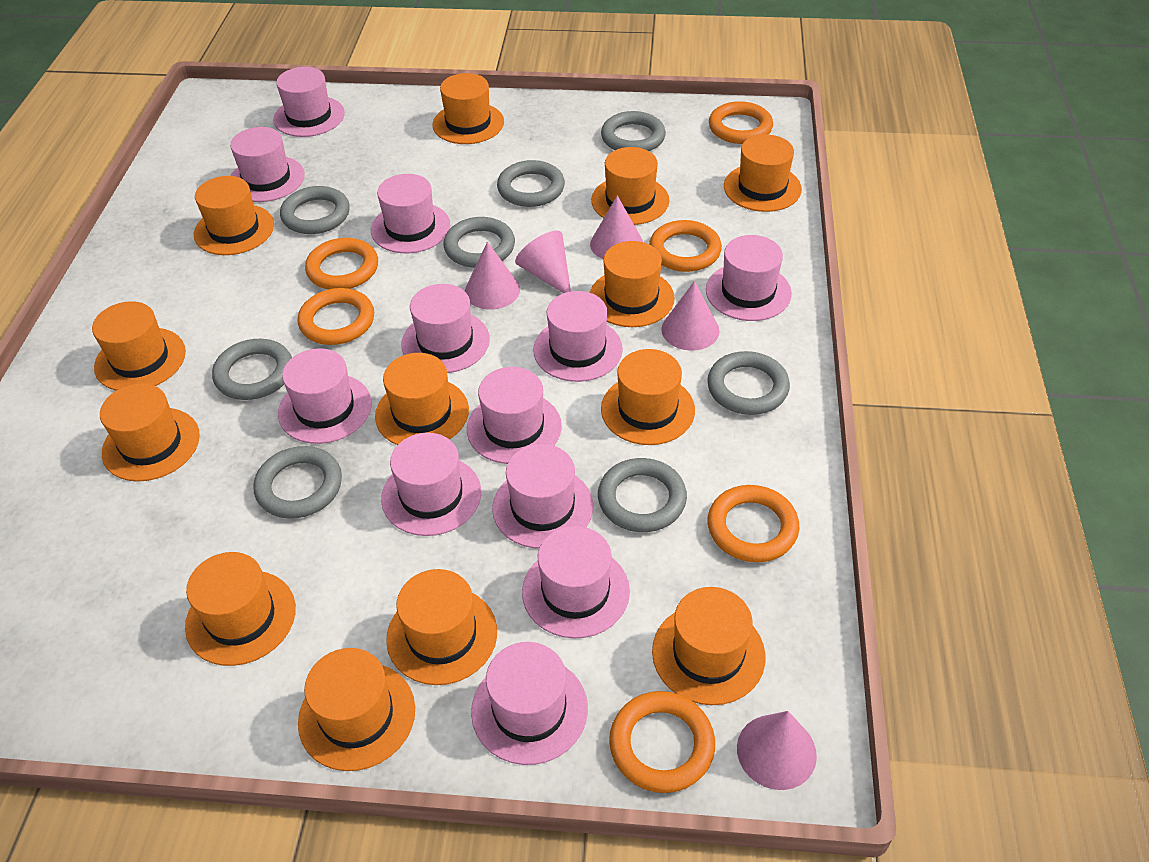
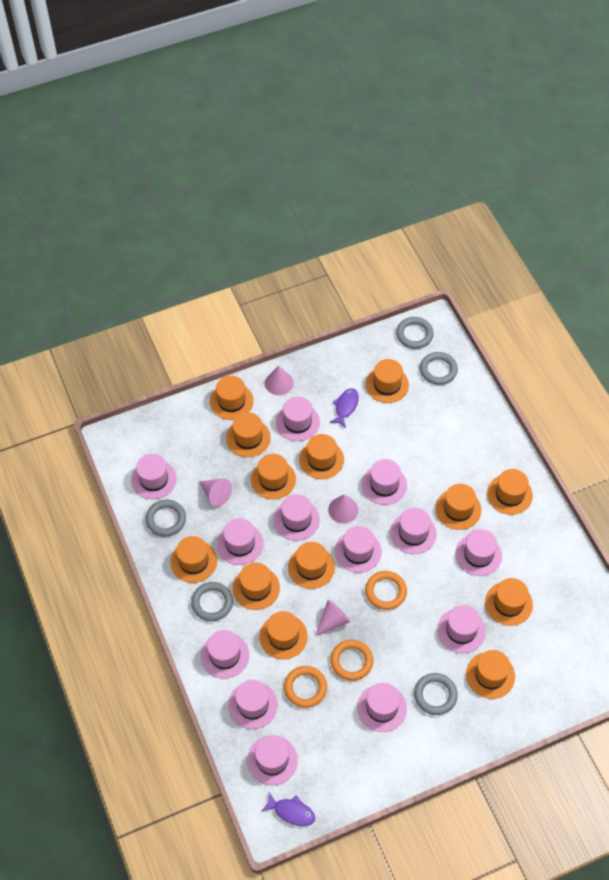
grey ring: [212,339,292,400] [254,446,342,519] [280,186,350,234] [444,217,515,268] [497,160,565,207] [598,458,687,532] [601,111,666,151] [707,351,790,415] = 8 -> [146,500,186,537] [191,582,233,621] [396,317,434,349] [414,673,458,715] [420,352,458,385] = 5
orange ring: [298,288,374,345] [305,238,378,289] [609,691,715,793] [649,220,722,272] [708,485,799,562] [709,101,773,144] = 6 -> [284,666,327,708] [330,640,373,681] [365,571,407,610] = 3
pink cone: [465,242,520,310] [515,231,571,293] [590,195,643,259] [661,281,720,351] [737,711,817,790] = 5 -> [199,478,232,507] [265,366,293,395] [315,600,351,636] [328,494,358,523] = 4
pink hat: [230,127,305,202] [273,67,345,137] [278,348,372,444] [371,174,450,253] [381,433,481,536] [401,284,490,373] [467,367,562,464] [471,642,588,765] [492,444,594,549] [522,526,630,639] [533,291,623,382] [706,235,792,321] = 12 -> [131,454,177,499] [201,630,249,679] [217,518,263,565] [228,680,278,729] [247,735,298,785] [274,494,320,541] [276,397,320,441] [335,526,382,573] [357,683,407,732] [362,459,407,505] [390,508,437,554] [437,605,486,653] [455,529,502,576] = 13
purple fish: none = 0 -> [261,793,315,826] [329,388,359,428] = 2

